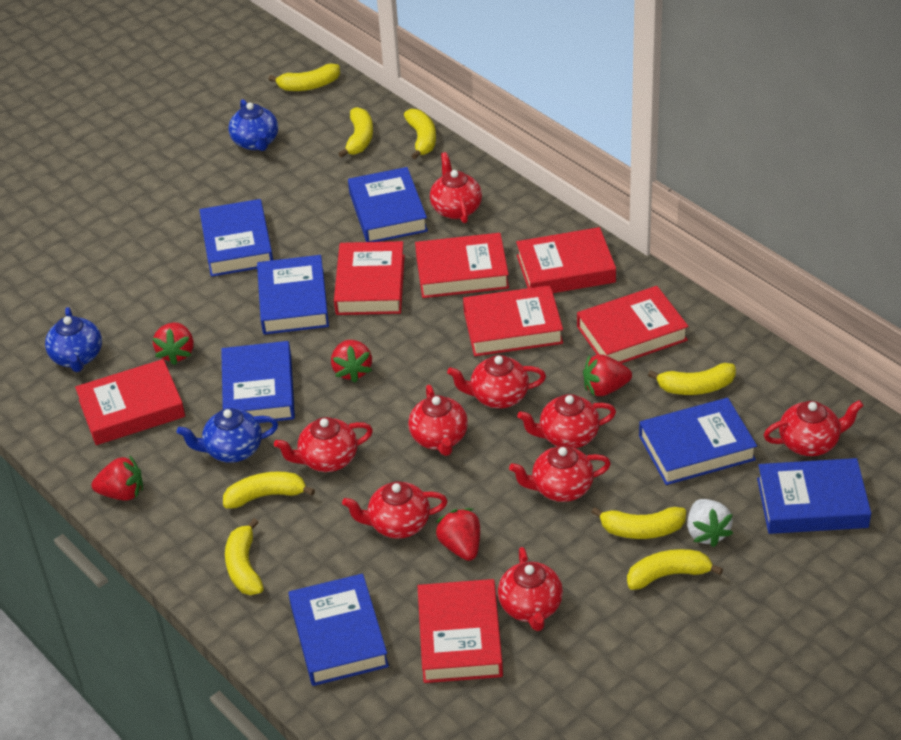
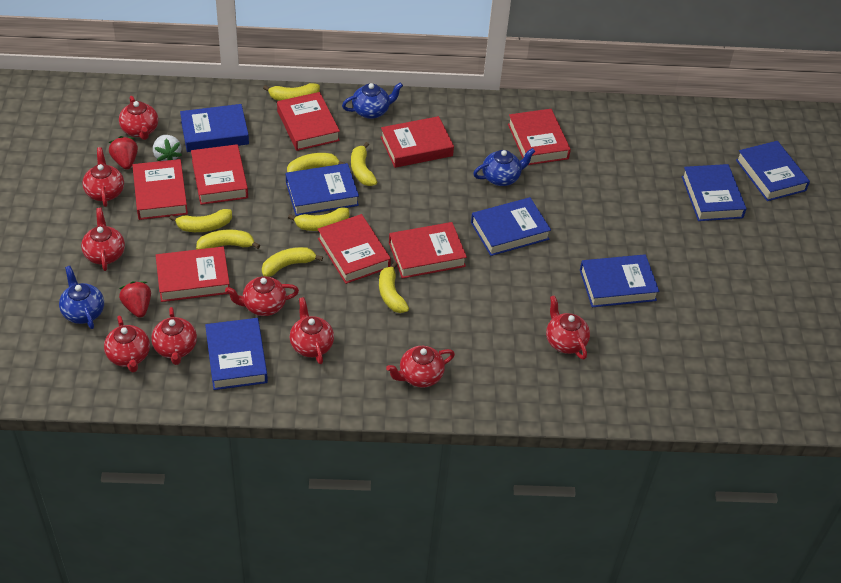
red book: [75,359,185,445] [334,241,405,315] [415,233,509,298] [418,579,503,683] [463,285,563,356] [516,227,616,293] [577,286,688,364] = 7 -> [132,159,188,220] [156,247,230,302] [191,144,248,205] [277,92,340,151] [318,214,391,284] [381,116,454,168] [389,222,467,279] [508,109,571,165] = 8
red strawberry: [91,456,143,501] [152,322,194,365] [331,340,372,383] [435,508,480,561] [583,354,632,396] = 5 -> [109,136,138,170] [119,281,151,318] = 2

